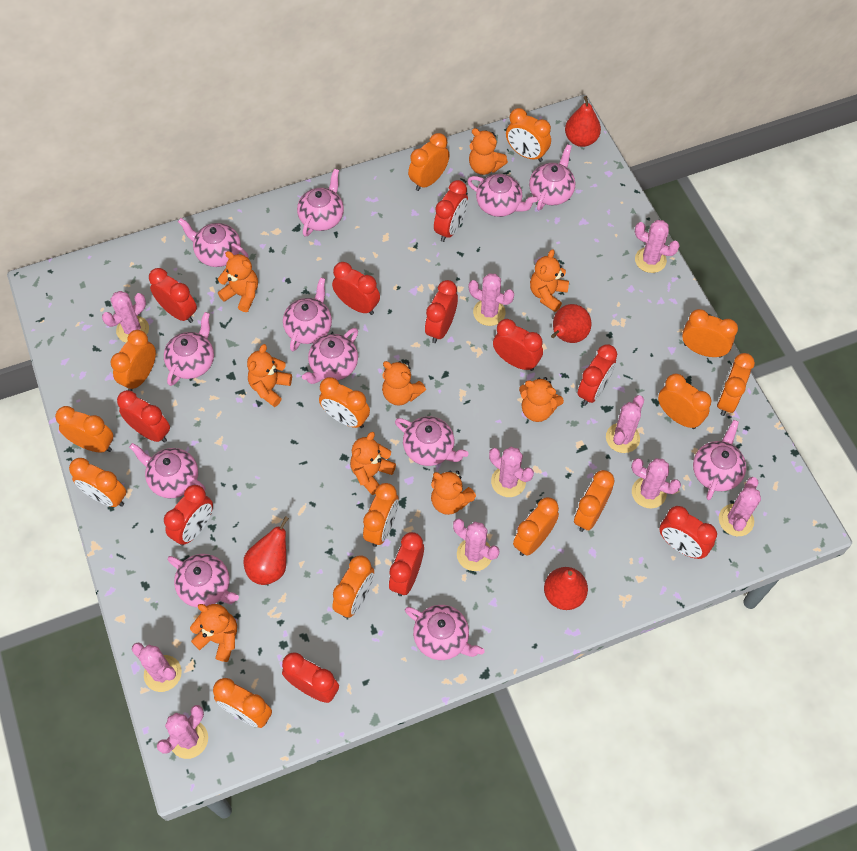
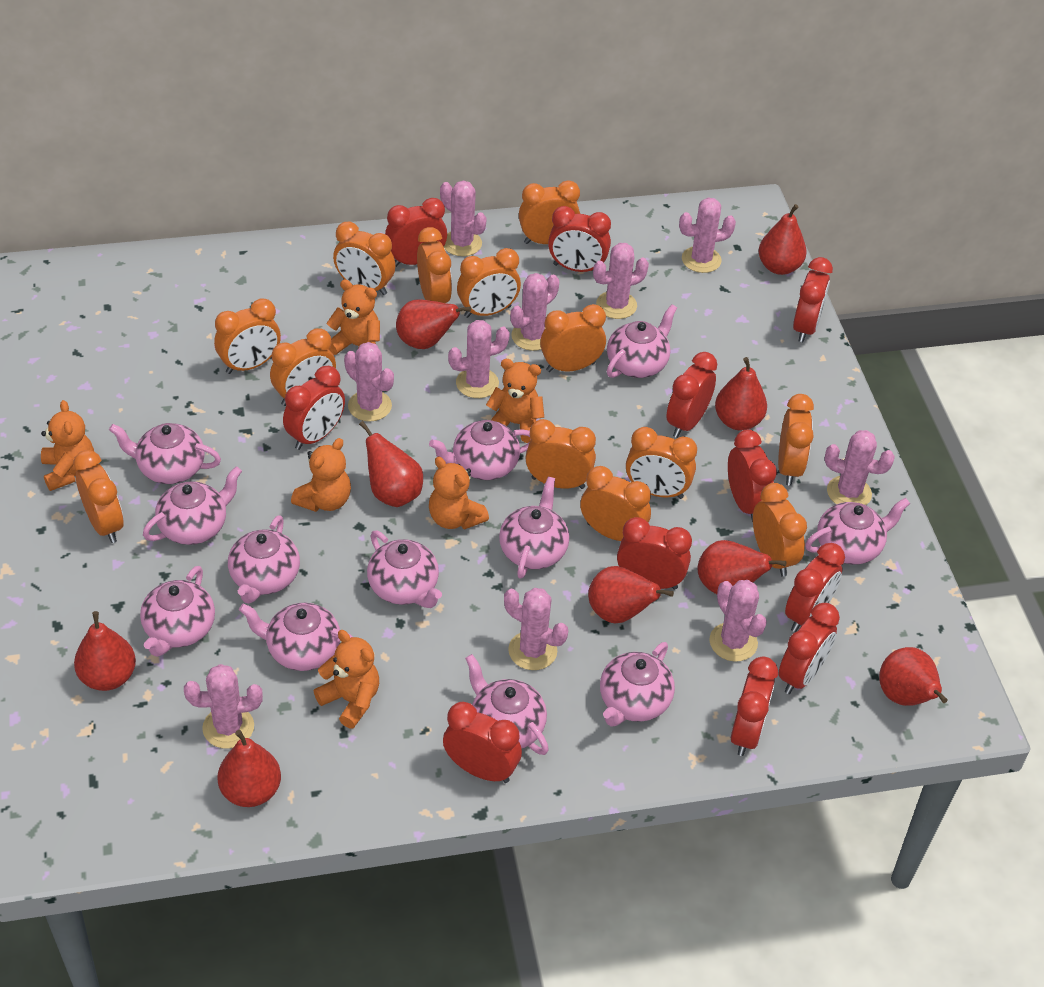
orange clock: [55,406,113,453] [69,458,126,507] [111,330,156,391] [213,678,272,728] [319,377,370,428] [332,555,374,618] [363,483,399,547] [408,133,450,191] [506,108,551,162] [513,497,559,556] [574,470,615,532] [658,373,711,429] [682,309,738,358] [717,353,755,416] = 14 -> [73,450,124,543] [214,299,281,374] [270,328,336,406] [333,222,396,295] [417,227,452,303] [457,248,521,318] [519,180,580,244] [525,419,596,489] [540,304,606,372] [580,466,651,541] [626,427,697,499] [753,483,807,577] [778,394,814,486] = 13
orange teddy bear: [190,604,237,662] [218,251,258,312] [247,344,292,407] [350,432,396,495] [382,361,426,406] [431,470,476,515] [469,128,508,175] [519,377,564,422] [530,249,569,312] = 9 -> [41,400,94,491] [291,438,351,512] [314,630,379,729] [326,280,380,355] [429,456,489,529] [486,359,544,443] = 6
red pear: [243,516,289,585] [544,567,588,610] [551,304,591,343] [565,96,601,147] = 4 -> [74,611,136,691] [217,730,281,807] [359,421,423,507] [396,299,471,349] [588,566,674,623] [698,540,786,594] [715,357,767,431] [758,204,807,275] [879,647,948,706] = 9

